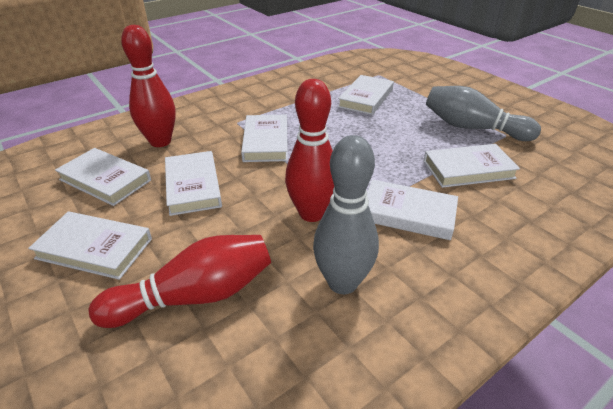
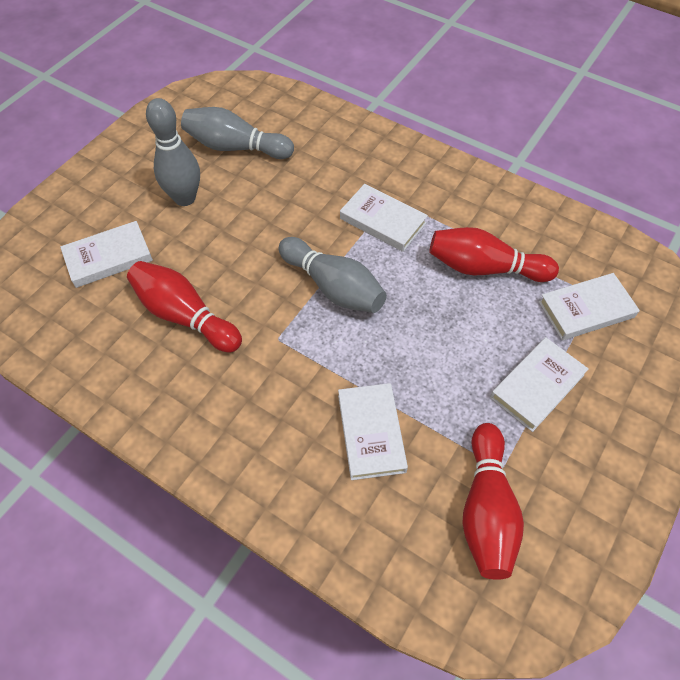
grey bowling pin: [313,135,379,294] [426,86,541,141] = 2 -> [146,98,200,206] [181,107,294,159] [279,237,387,313] = 3
white book: [28,211,152,280] [55,148,151,206] [165,151,222,216] [241,115,288,162] [338,75,394,115] [367,180,458,240] [424,144,520,188] = 7 -> [60,221,153,288] [338,383,408,480] [340,184,428,252] [490,337,588,432] [539,273,640,340] = 5

